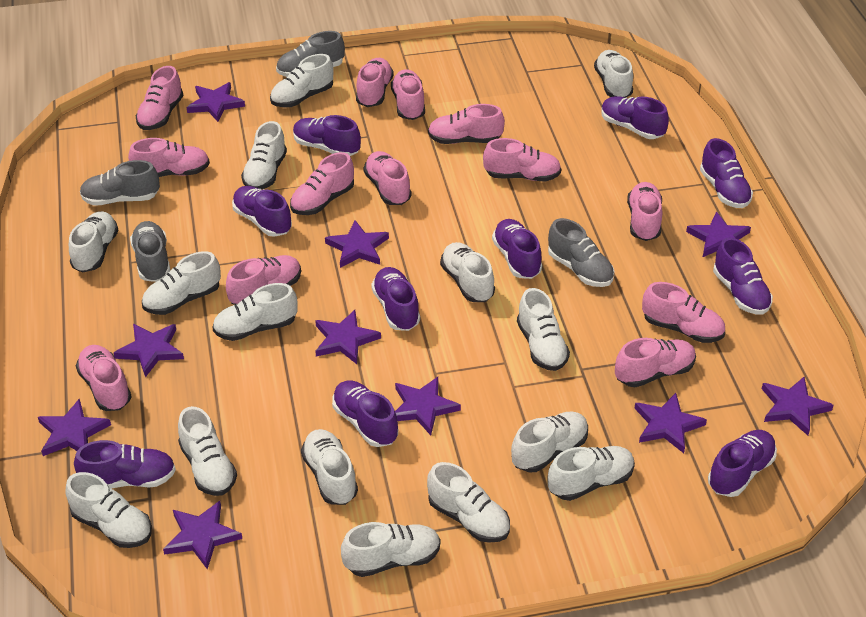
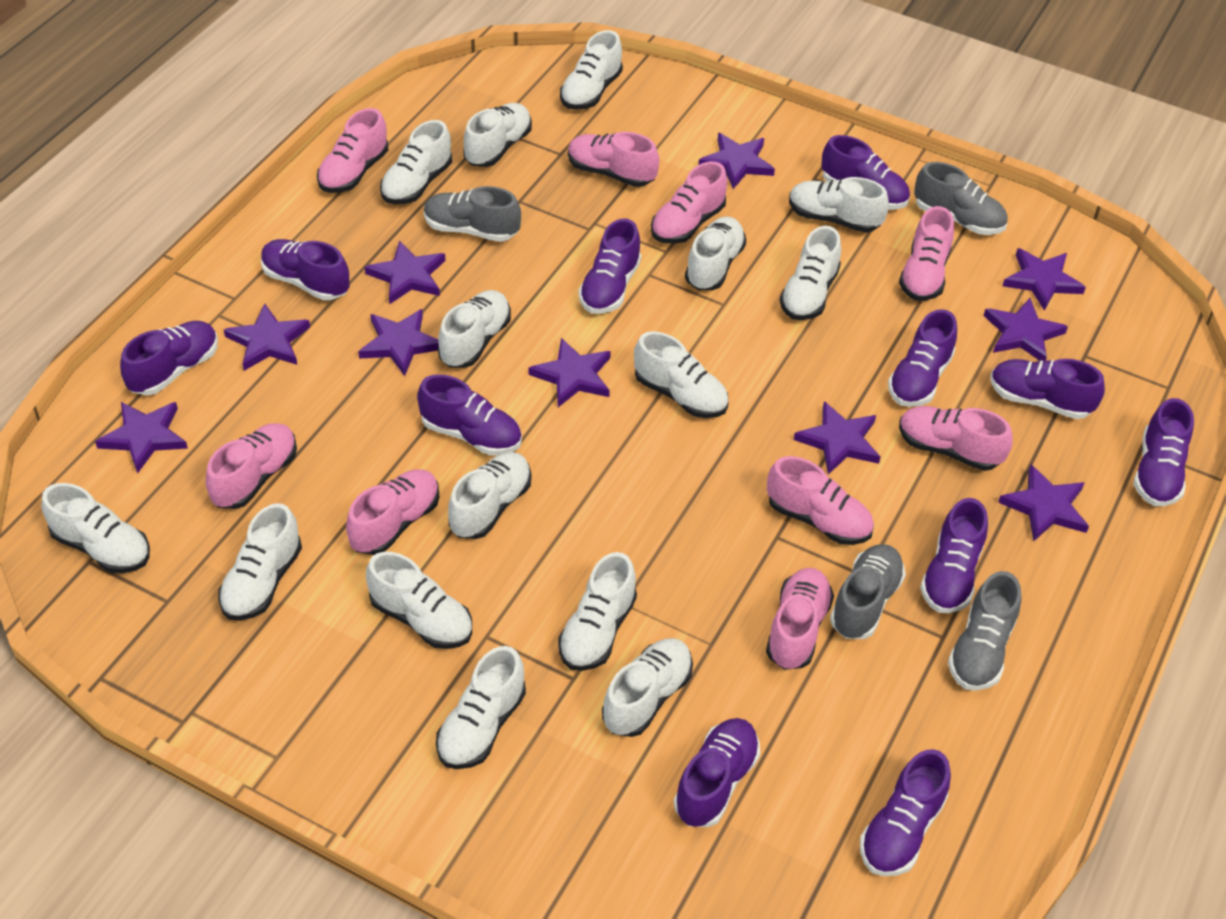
pink shoe: [76,345,132,411] [128,138,210,177] [136,66,183,130] [226,255,301,305] [290,152,354,215] [356,58,394,107] [363,151,411,205] [391,69,425,120] [428,104,505,144] [483,138,561,182] [615,338,696,387] [627,182,662,241] [642,282,725,343] = 13 -> [205,423,297,509] [317,108,388,193] [346,469,439,555] [568,132,659,187] [651,162,727,244] [766,568,834,670] [767,456,874,545] [899,206,954,301] [899,406,1013,471] = 9
purple shoe: [74,440,176,489] [232,186,292,237] [293,115,361,156] [332,381,398,447] [371,267,420,331] [492,219,542,279] [601,96,669,139] [700,138,753,208] [708,430,777,497] [713,237,773,315] = 10 -> [120,321,218,395] [261,239,349,301] [417,374,522,455] [579,218,641,314] [674,718,760,827] [821,135,910,210] [860,749,951,876] [888,309,957,407] [920,498,988,613] [990,359,1105,419] [1133,398,1194,506] = 11

